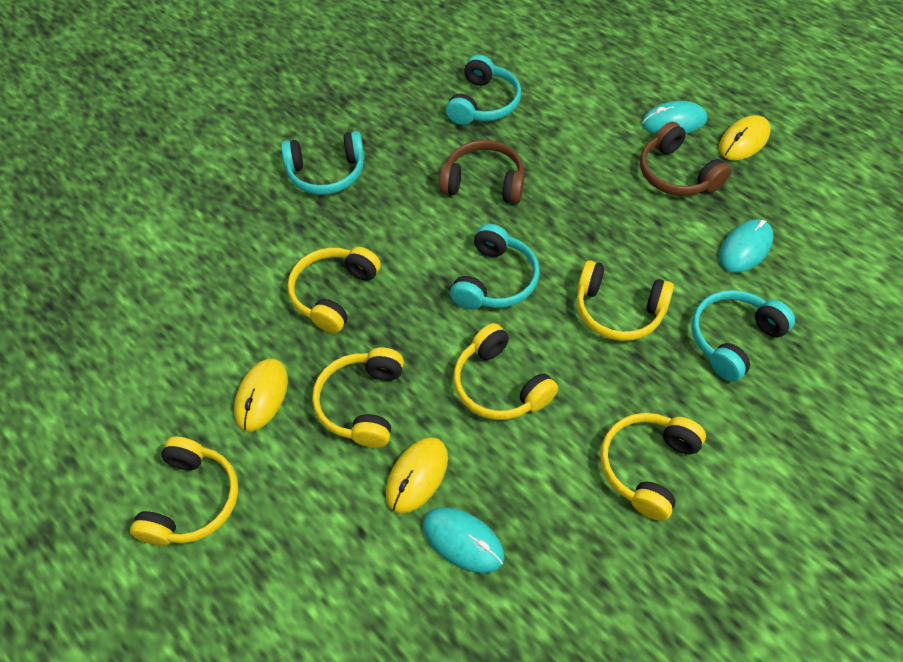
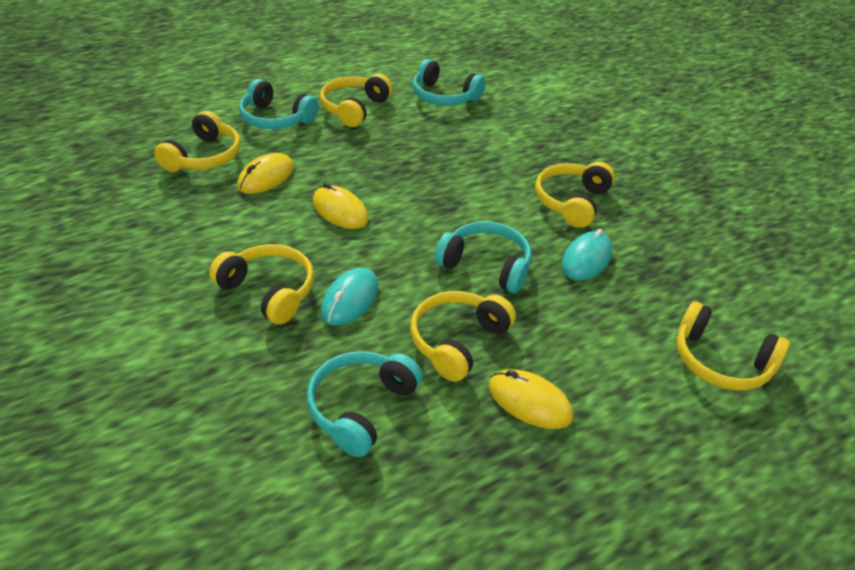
brown headphones: [439,140,524,204] [640,122,731,196] = 2 -> none = 0
turquoise mouse: [423,507,505,573] [642,101,707,134] [719,219,774,273] = 3 -> [321,268,379,326] [561,229,612,280] = 2

